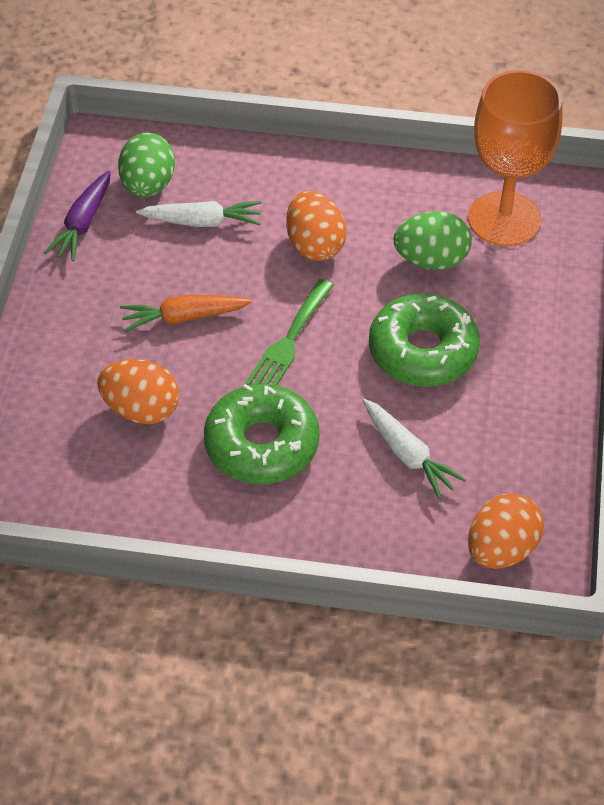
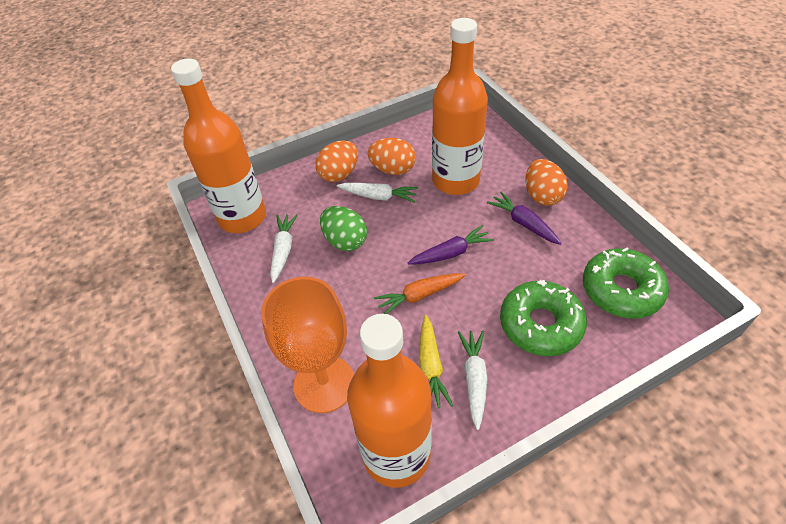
green egg: [118,132,175,198] [394,211,472,270] = 2 -> [320,206,367,251] = 1
green fork: [245,279,334,385] = 1 -> none = 0
orange bottle: none = 0 -> [171,59,266,233] [347,314,432,488] [432,18,488,195] = 3
purple carrot: [44,171,111,261] = 1 -> [408,225,494,264] [487,192,562,245] = 2
white carrot: [136,201,261,227] [363,399,466,499] = 2 -> [270,214,298,283] [337,183,418,202] [458,331,488,430] = 3
yellow carrot: none = 0 -> [419,315,453,408] = 1

